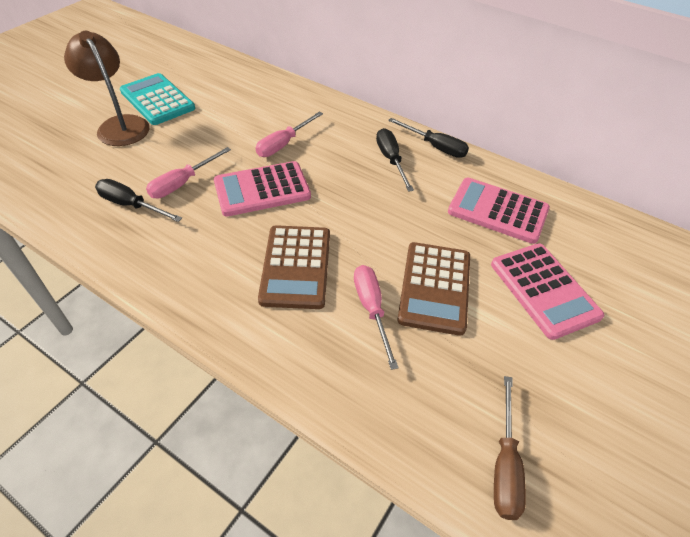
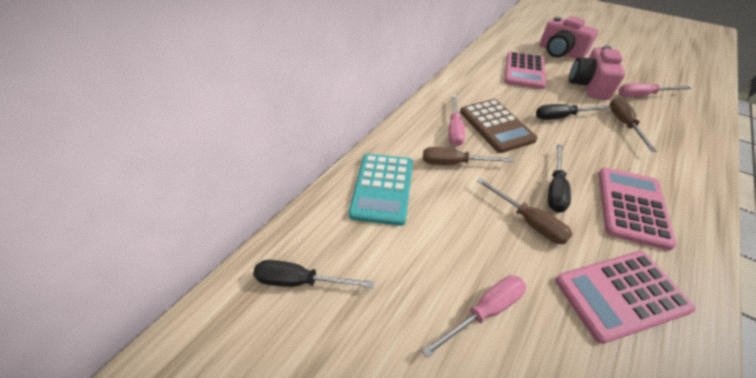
brown calculator: [258,225,330,309] [397,242,470,336] = 2 -> [460,99,537,153] = 1
brown lamp: [64,31,150,146] = 1 -> none = 0
brown screwdriver: [494,376,526,520] = 1 -> [423,147,514,165] [477,178,573,244] [610,97,657,152] = 3
pink camera: none = 0 -> [539,16,598,59] [569,45,625,100] = 2

